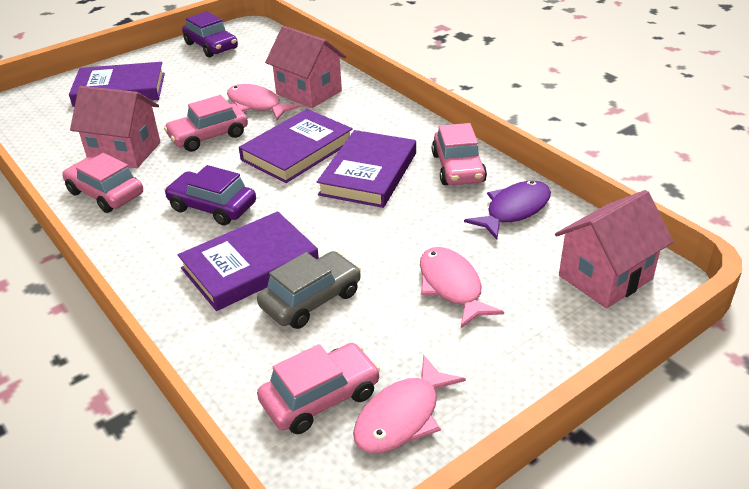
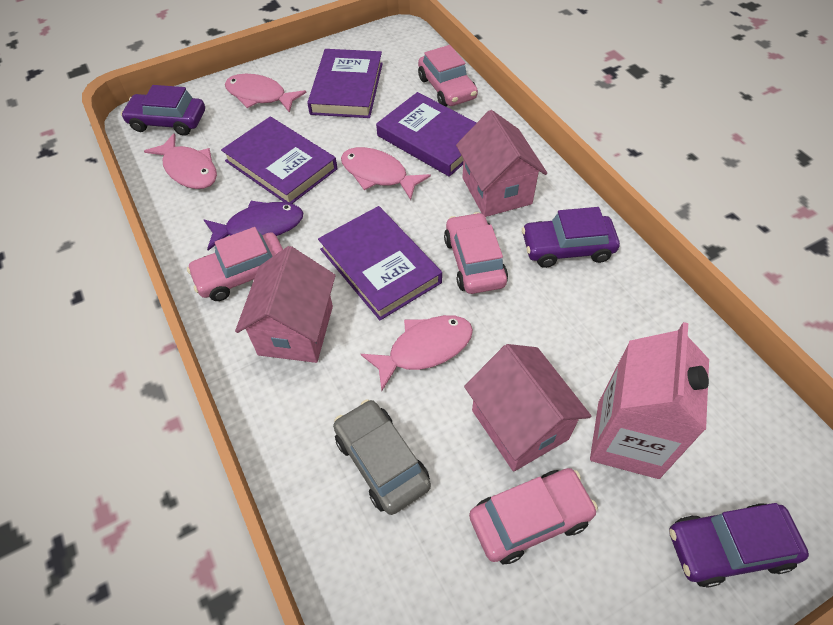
pink carton: none = 0 -> [590,322,709,479] = 1
pink fish: [227,84,301,120] [353,355,466,454] [420,247,504,328] = 3 -> [144,133,217,189] [225,74,307,113] [341,147,431,200] [361,315,473,390] = 4
purple car: [164,165,256,225] [182,11,238,57] = 2 -> [121,85,205,136] [522,207,620,268] [669,503,809,588] = 3

